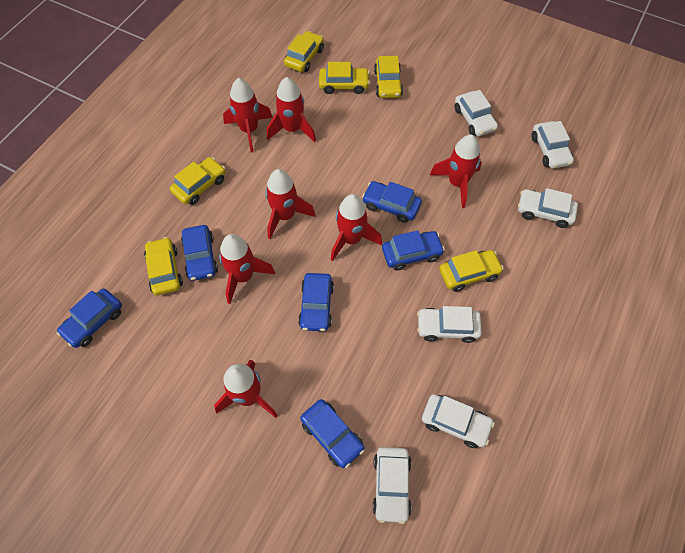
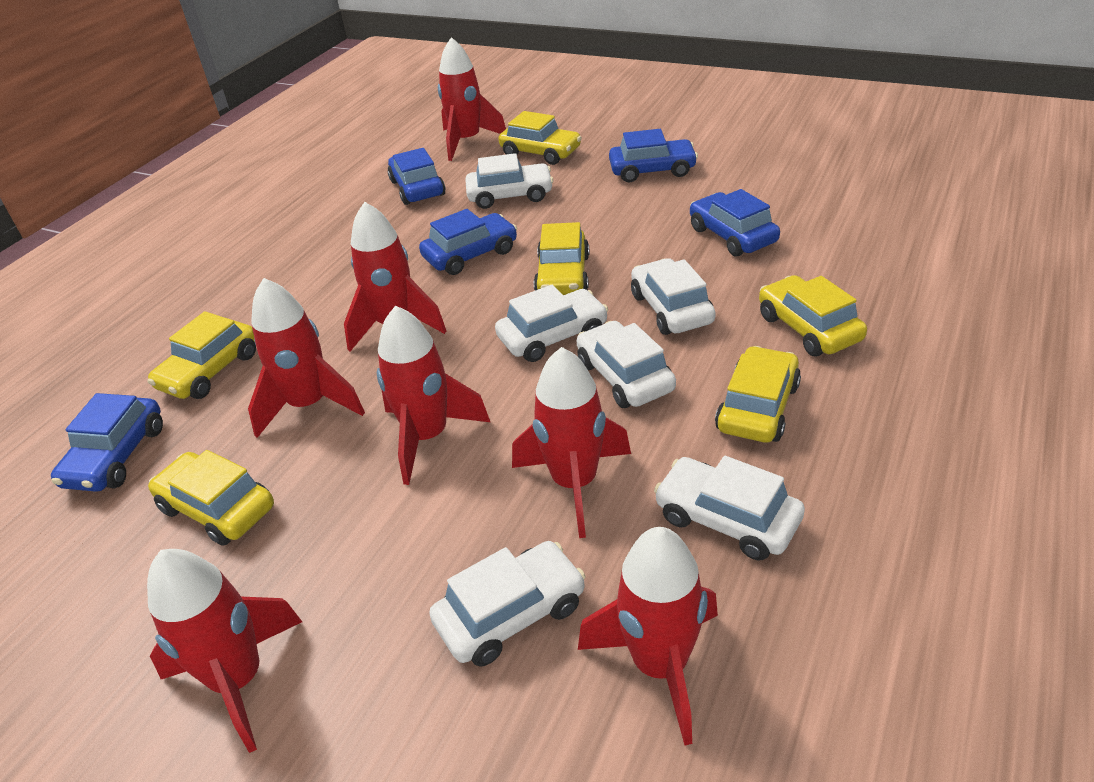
blue car: [57,289,122,348] [181,225,218,281] [298,273,334,331] [300,399,364,468] [362,181,422,223] [382,230,445,271] = 6 -> [51,393,163,492] [388,148,446,205] [419,209,517,275] [609,129,698,182] [690,189,780,257] = 5

